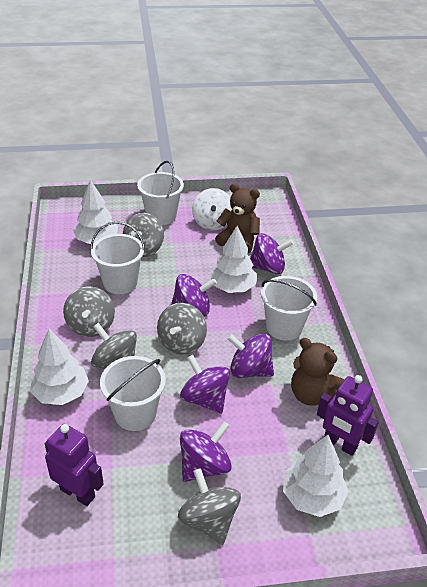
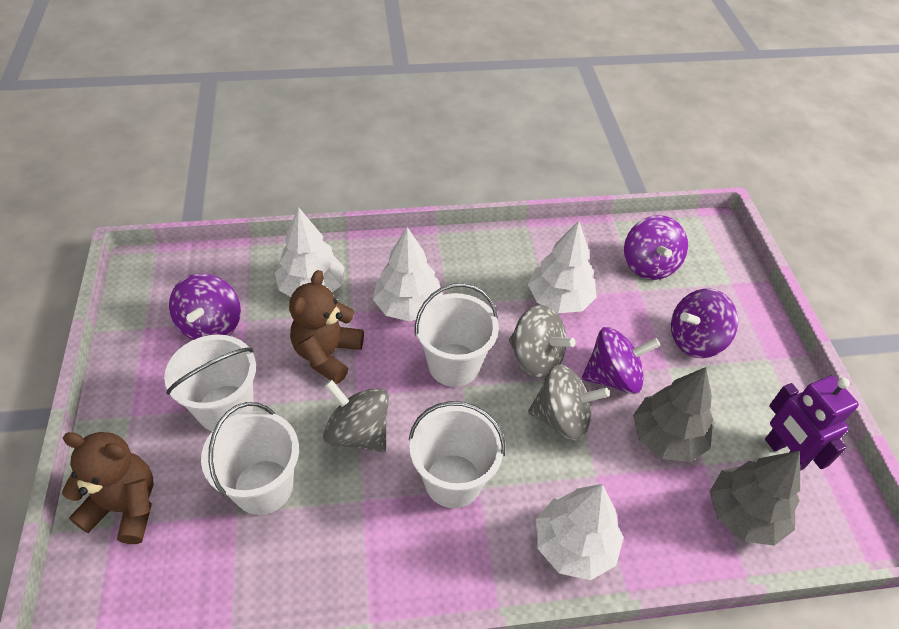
grey spinning top: [63,286,115,337] [91,323,137,369] [123,213,164,257] [157,303,207,355] [178,468,241,545] = 5 -> [323,380,389,452] [509,305,575,378] [528,365,610,440] = 3
grey tree: none = 0 -> [633,367,713,462] [710,451,800,546] = 2
purple robot: [45,424,104,506] [317,375,379,456] = 2 -> [765,376,859,471] = 1
purple spinning top: [171,274,217,316] [180,355,230,414] [180,421,232,482] [227,334,274,378] [250,233,294,274] = 5 -> [169,273,241,340] [582,327,660,394] [624,215,688,280] [671,289,738,358] = 4
white spinning top: [192,188,232,231] = 1 -> none = 0

